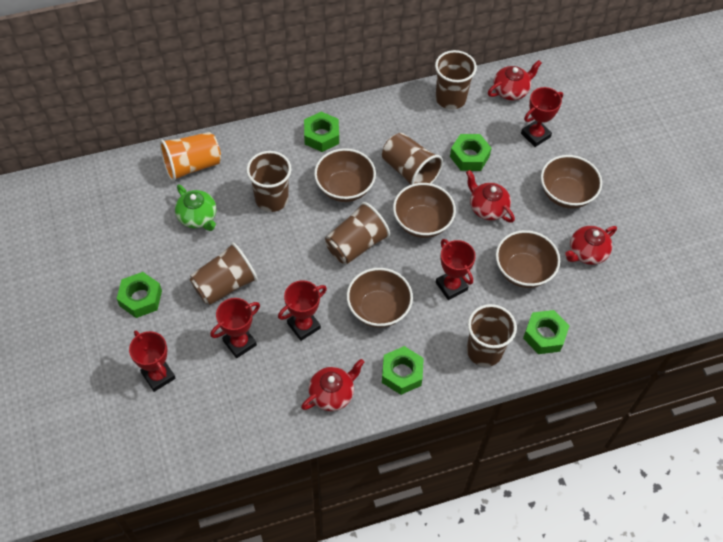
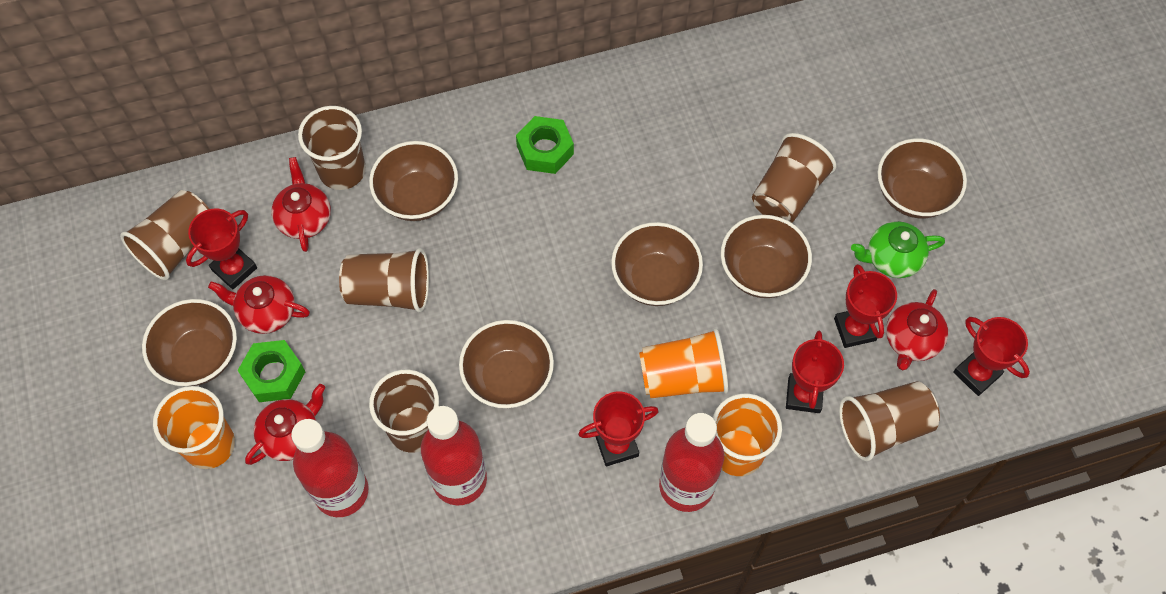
brown bowl: [314,148,376,202] [347,268,413,328] [393,183,456,238] [496,230,560,288] [541,155,602,209] = 5 -> [142,299,237,386] [369,141,458,221] [459,320,554,408] [611,222,703,306] [721,215,812,298] [878,138,967,218] = 6
green nut: [117,272,162,318] [304,112,339,152] [382,346,424,395] [450,134,492,171] [523,310,569,354] = 5 -> [237,340,305,402] [516,116,574,174] = 2
orange cup: [160,132,221,181] = 1 -> [153,386,235,469] [639,328,728,399] [713,394,782,476] = 3
red bottle: none = 0 -> [291,419,369,517] [421,406,487,505] [659,413,724,512] = 3

